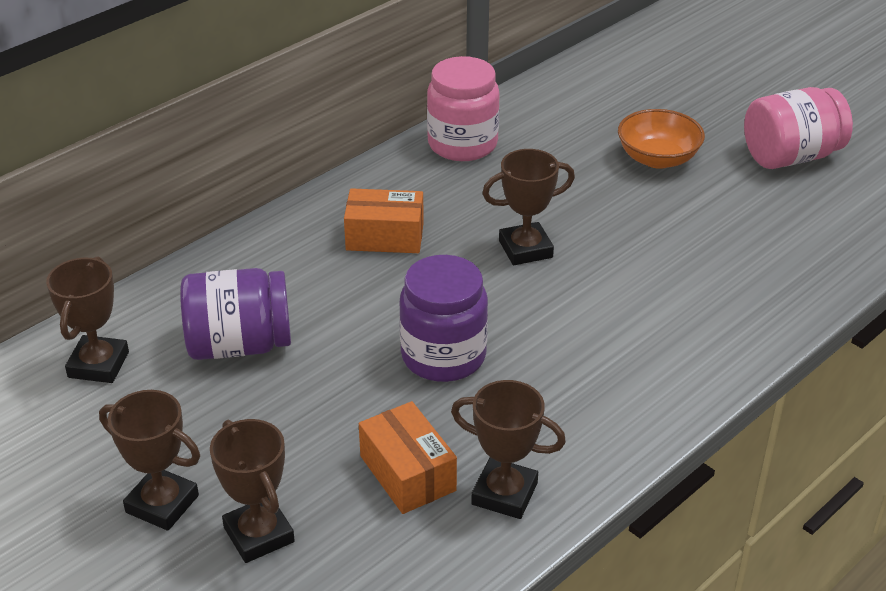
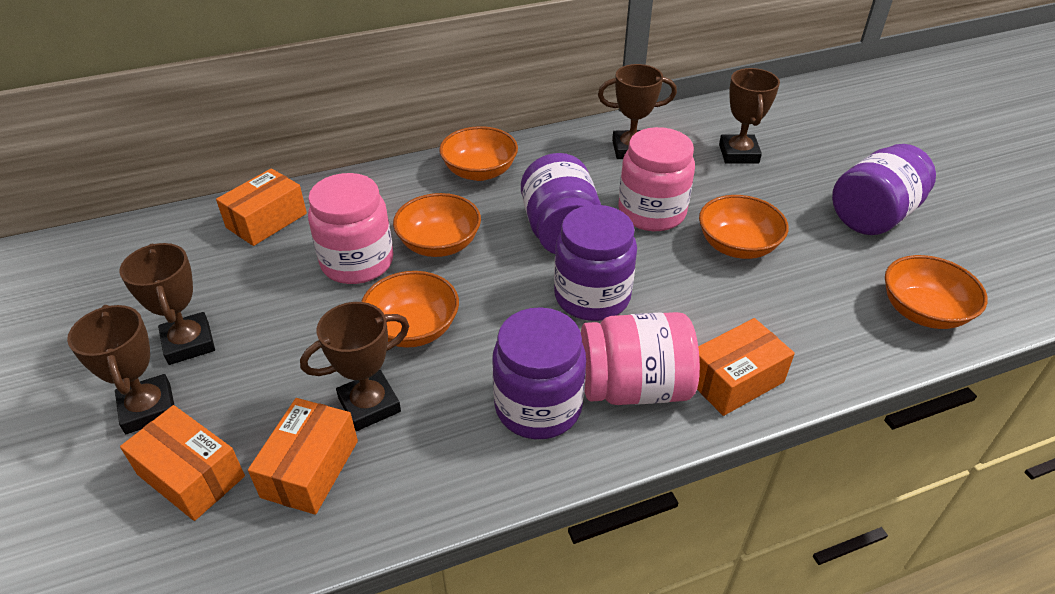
orange bowl: [618,109,705,169] = 1 -> [361,271,459,348] [393,193,481,257] [439,126,518,181] [699,195,789,259] [885,255,988,329] = 5
orange box: [344,188,424,253] [359,401,457,514] = 2 -> [120,405,245,521] [216,168,307,246] [248,398,358,515] [697,318,795,416] = 4
pink jar: [427,56,500,161] [744,87,853,169] = 2 -> [308,173,394,284] [581,312,700,405] [618,127,695,231] = 3
purple jar: [180,268,291,360] [399,255,488,382] = 2 -> [492,307,586,439] [521,153,601,254] [554,205,637,321] [832,144,936,235] = 4

